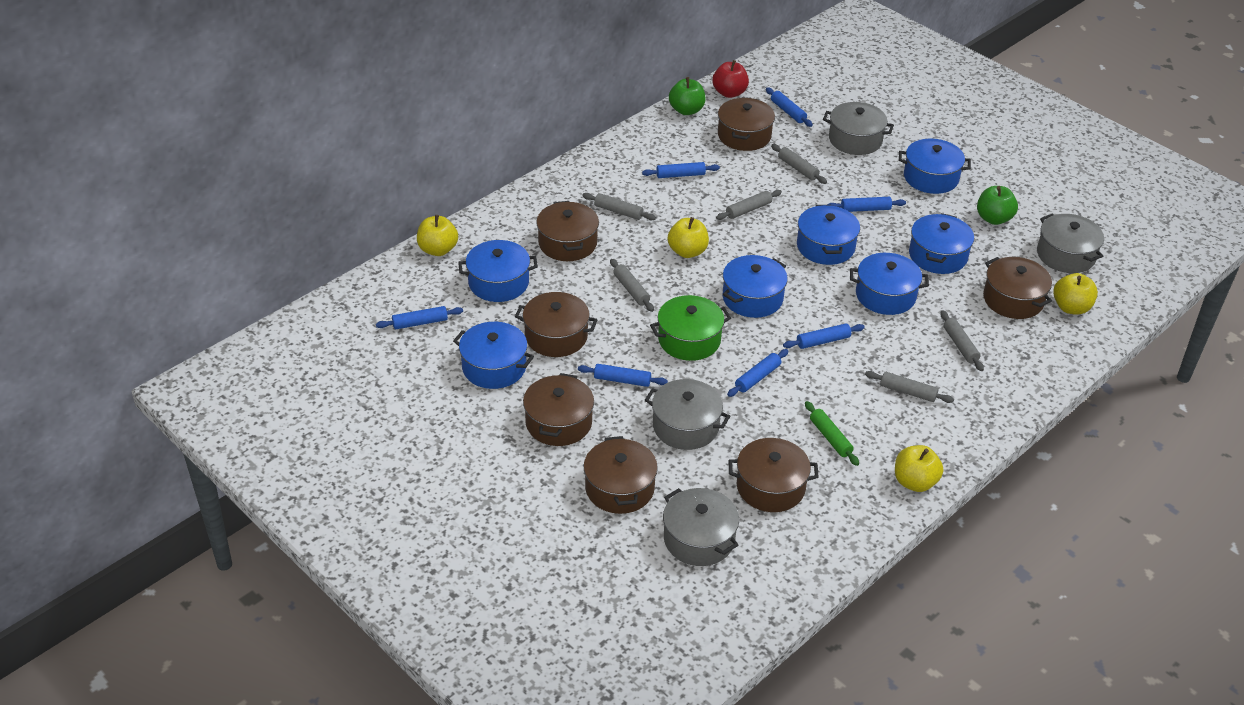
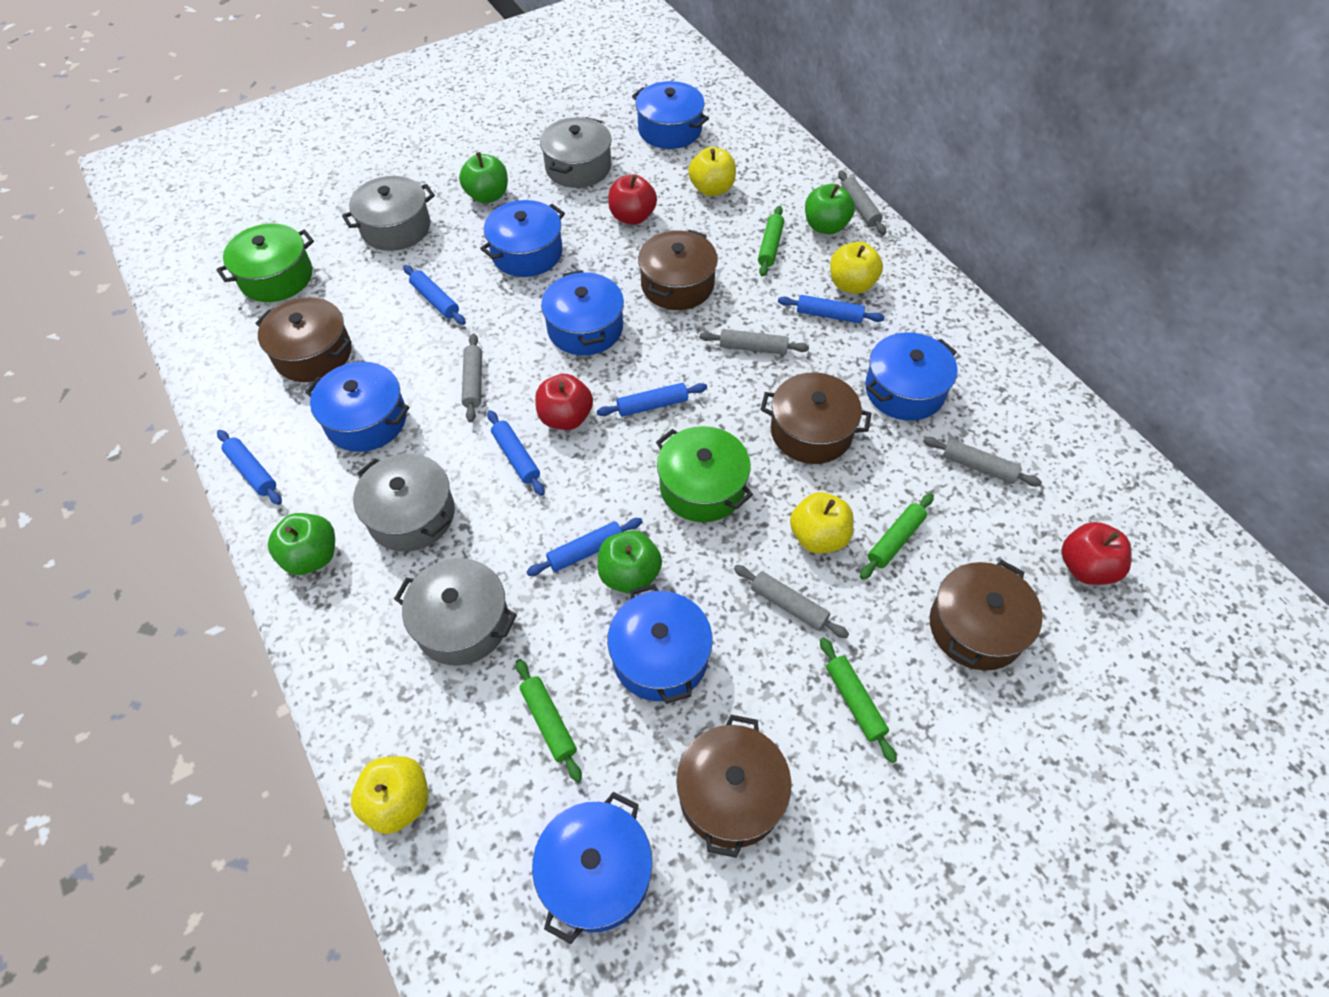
blue rolling pin: [376,306,463,329] [578,364,668,387] [642,162,720,178] [727,349,789,397] [766,87,813,127] [783,323,865,349] [827,197,906,212] = 7 -> [217,430,282,505] [403,265,466,325] [487,410,545,496] [526,518,642,576] [597,383,707,417] [778,295,885,323] = 6
brown pot: [515,292,597,357] [523,373,594,446] [536,201,599,261] [584,436,658,514] [718,98,775,151] [729,438,819,512] [983,257,1052,319] = 7 -> [255,297,352,382] [638,230,718,310] [676,715,792,858] [760,372,872,464] [930,560,1043,670] = 5
green apple: [669,77,706,115] [977,186,1018,225] = 2 -> [268,513,335,575] [459,152,508,203] [598,530,662,594] [805,184,855,234] = 4
green pot: [650,295,731,361] = 1 -> [216,224,314,302] [656,426,753,522] = 2
green rolling pin: [805,401,859,466] = 1 -> [516,659,582,782] [758,206,784,277] [820,637,897,763] [860,493,934,580] = 4
grey rolling pin: [582,193,656,221] [610,259,654,312] [716,190,782,220] [771,144,827,184] [865,371,954,403] [940,311,984,371] = 6 -> [462,333,482,422] [700,329,809,355] [734,565,849,638] [838,171,886,235] [923,437,1042,487] = 5
red apple: [712,60,749,98] = 1 -> [535,374,593,430] [608,174,657,225] [1061,522,1131,585] = 3

